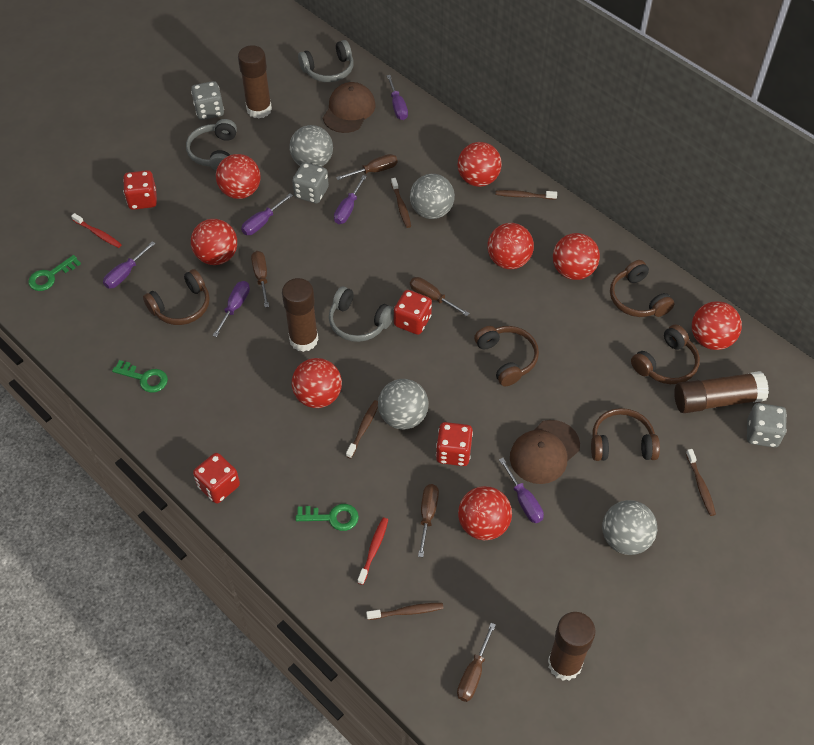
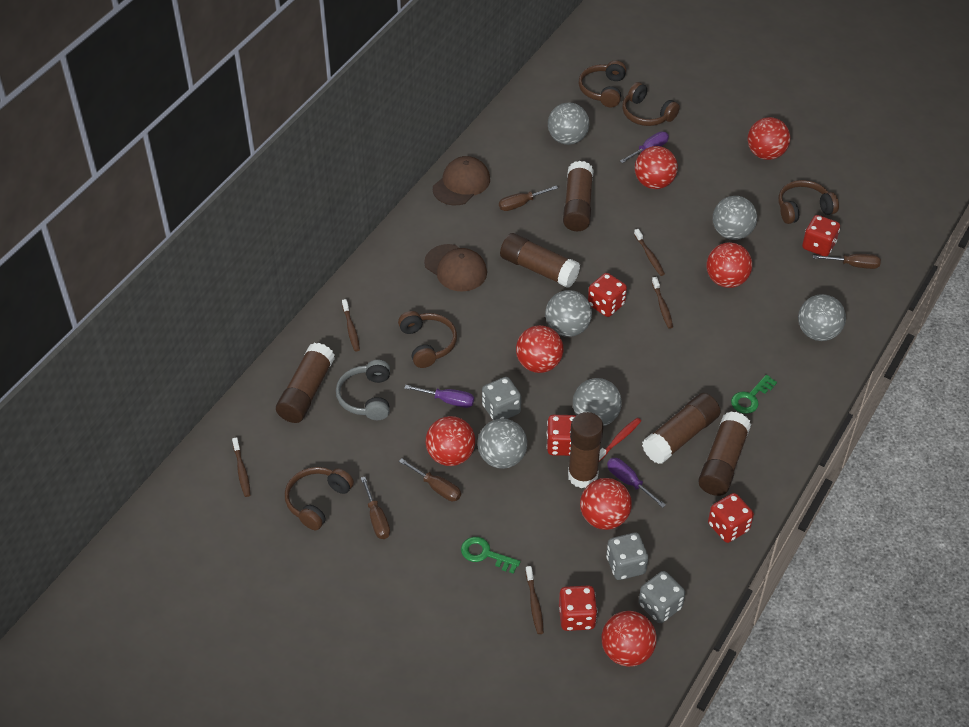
brown glue stick: [238,45,272,119] [282,278,318,352] [548,612,596,681] [674,371,769,413] = 4 -> [276,343,335,423] [500,233,580,288] [563,161,593,231] [568,412,604,488] [642,393,721,464] [698,411,751,496] = 6
brown screwdriver: [251,251,269,307] [336,154,398,180] [410,277,470,316] [418,484,439,557] [457,623,496,702] = 5 -> [361,477,390,539] [399,459,461,501] [499,186,558,211] [813,254,881,269] = 4
green key: [28,255,81,291] [112,360,168,393] [296,504,359,531] = 3 -> [461,537,521,574] [731,375,777,414] = 2
grey ball: [289,125,333,167] [378,379,429,430] [410,174,455,219] [602,500,657,555] = 4 -> [477,419,527,469] [545,290,592,337] [548,102,589,145] [573,378,622,426] [713,196,757,240] [798,294,846,341] = 6
grey headphones: [186,119,237,171] [298,40,354,82] [329,286,394,342] = 3 -> [336,360,390,420] = 1
purple screwdriver: [103,241,156,289] [213,281,250,337] [241,193,293,235] [334,175,367,224] [387,75,408,120] [499,458,544,523] = 6 -> [404,385,474,408] [607,458,666,508] [620,131,669,163] = 3
red ball: [191,219,237,265] [216,154,261,199] [292,358,342,408] [458,142,502,187] [458,486,512,540] [487,223,534,269] [553,233,600,280] [692,301,742,350] = 8 -> [426,416,475,466] [516,325,564,373] [580,478,632,530] [602,611,657,667] [635,146,678,189] [706,242,752,288] [748,117,790,160] = 7
red dice: [123,170,157,210] [193,453,240,503] [394,290,432,335] [436,422,473,466] = 4 -> [547,415,576,456] [559,585,597,631] [588,273,627,317] [708,493,754,543] [802,215,840,256] = 5
red toothbrush: [71,213,122,248] [358,517,388,585] = 2 -> [599,418,641,461] = 1

